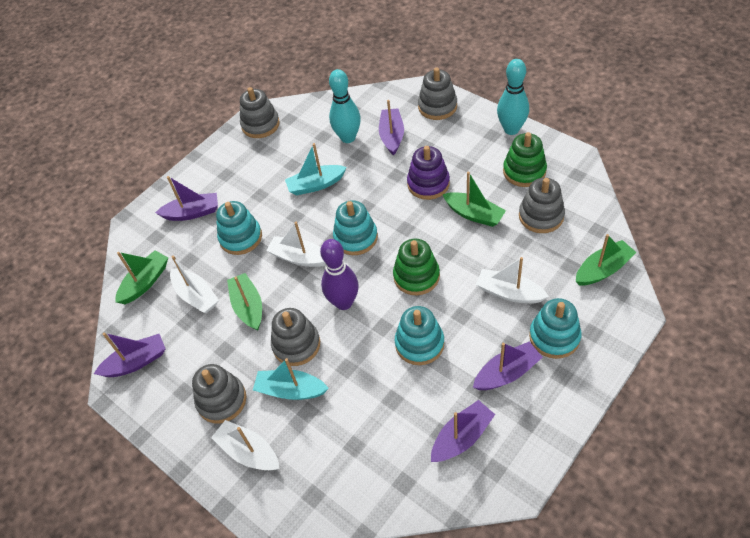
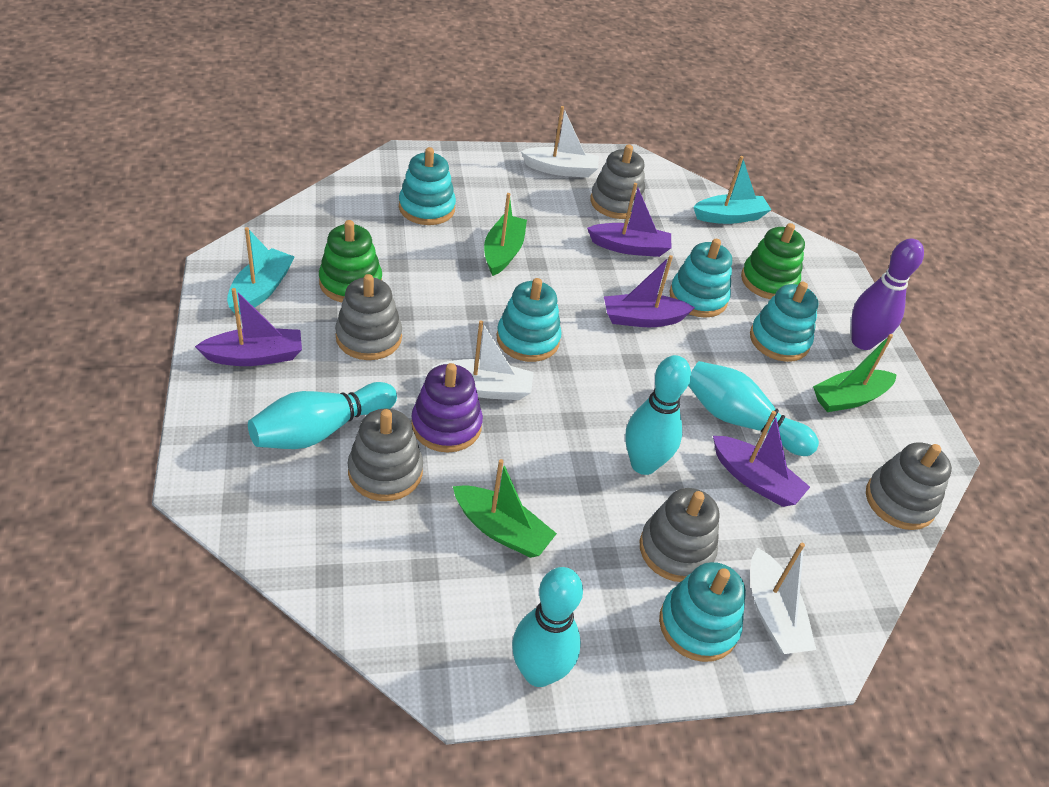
green boat: [115,250,168,304] [227,273,262,331] [442,172,506,227] [576,234,637,286] = 4 -> [453,459,557,558] [484,193,527,276] [813,334,897,412] = 3
purple boat: [94,333,166,377] [155,176,218,221] [379,100,404,156] [431,400,495,462] [473,341,543,390] = 5 -> [195,288,302,366] [587,183,671,257] [604,255,695,327] [713,411,810,507] = 4
turquoise bowling pin: [329,69,361,143] [497,59,529,135] = 2 -> [248,382,397,449] [512,567,583,687] [625,355,691,475] [688,361,819,456] = 4
turquoise stacking toy: [216,201,262,255] [333,200,378,255] [395,306,445,365] [529,298,582,359] = 4 -> [399,147,456,225] [496,278,562,362] [659,562,746,662] [669,239,732,318] [750,282,818,362] = 5
white boat: [170,256,219,313] [211,420,280,470] [266,222,326,267] [476,257,549,304] = 4 -> [432,320,534,400] [521,106,599,178] [751,543,816,654] = 3

